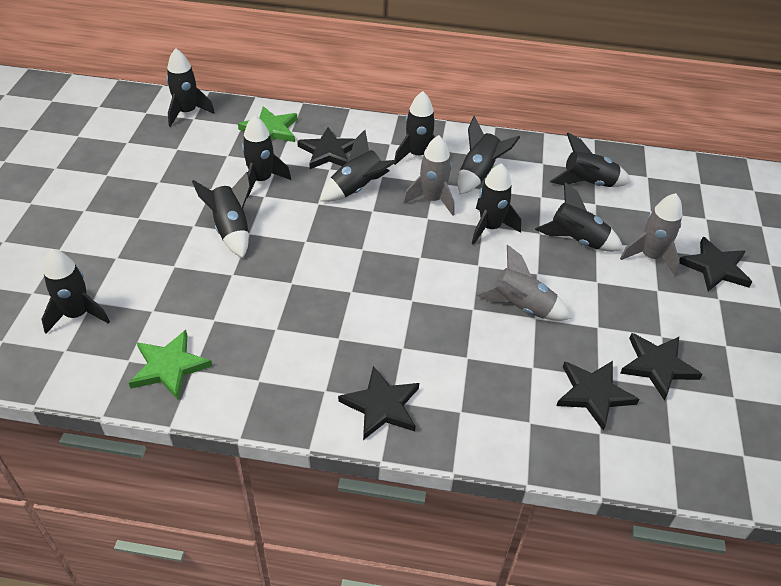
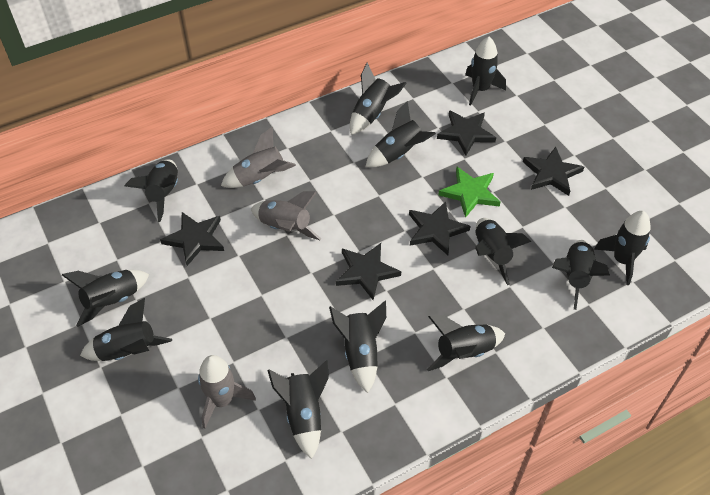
black rocket: [42,249,110,334] [166,48,215,127] [192,172,251,258] [242,115,291,198] [320,130,396,202] [394,91,435,165] [458,116,520,194] [472,163,521,245] [535,182,623,252] [550,133,631,187] = 10 -> [62,270,149,327] [80,298,172,361] [125,159,178,222] [268,360,329,459] [329,301,386,393] [350,63,407,135] [365,101,436,167] [427,315,505,371] [465,37,506,106] [475,218,531,285] [552,240,610,310] [594,211,651,285] = 12
green star: [129,330,212,400] [238,106,298,142] = 2 -> [438,167,501,218] = 1

